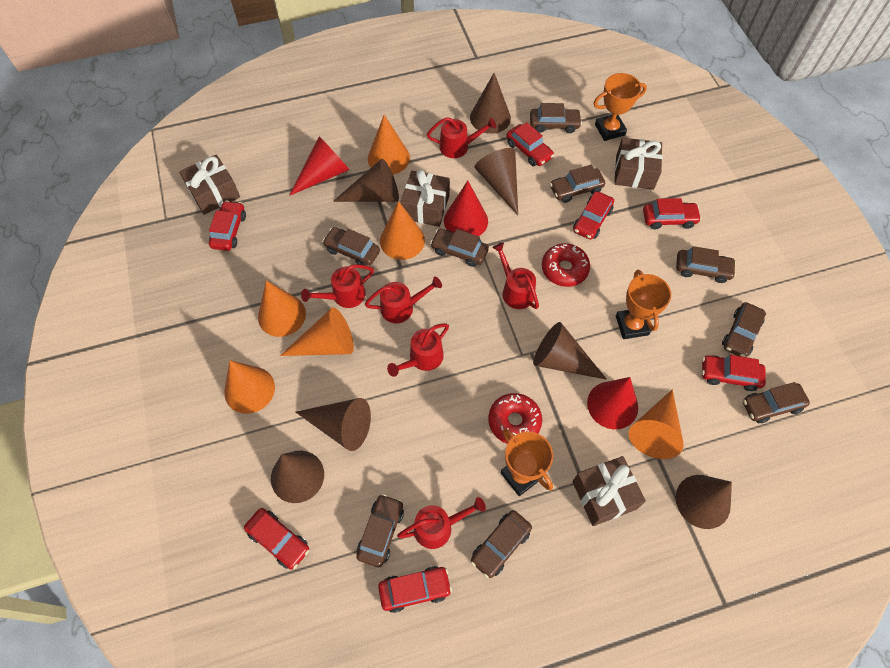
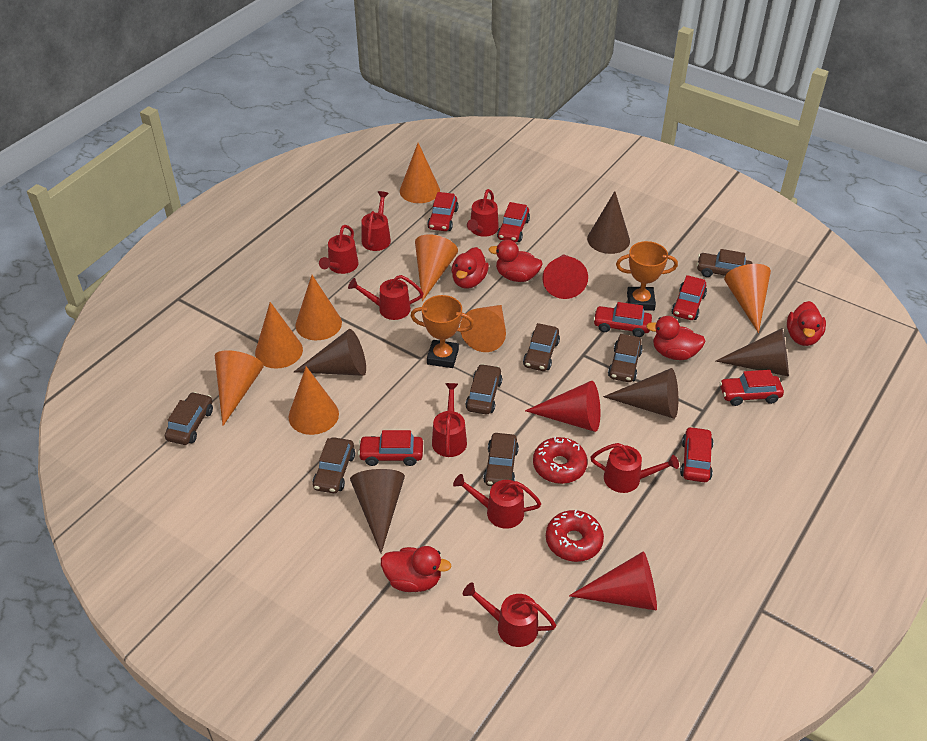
brown car: [322,227,380,266] [356,494,404,567] [430,229,489,267] [471,510,532,578] [530,103,582,133] [550,165,605,203] [676,246,736,283] [722,302,766,357] [743,382,810,423] = 9 -> [165,392,213,445] [313,437,355,493] [465,364,502,414] [483,433,519,486] [523,323,560,371] [608,334,643,382] [697,249,753,277] = 7
brown cone: [271,451,324,503] [296,398,371,451] [333,159,399,202] [470,73,511,134] [474,148,518,215] [533,322,607,380] [676,475,732,529] = 7 -> [294,329,366,376] [350,469,405,553] [587,191,630,254] [603,368,678,419] [716,328,789,377] = 5
brown gift: [179,154,240,215] [400,170,450,227] [572,456,646,526] [614,138,663,190] = 4 -> none = 0
orange cone: [224,360,275,414] [258,280,306,337] [280,307,354,356] [368,115,410,175] [380,201,425,260] [628,389,684,459] = 6 -> [214,350,264,426] [255,302,303,369] [289,366,339,435] [295,275,342,340] [400,143,440,203] [415,234,458,301] [460,305,506,352] [724,264,771,333] = 8
orange trophy: [500,429,553,496] [593,73,647,141] [616,270,671,339] = 3 -> [411,295,474,368] [616,241,678,311] = 2
red duck: none = 0 -> [381,546,451,592] [451,247,489,289] [489,240,543,282] [646,316,706,360] [787,301,826,346] = 5
red watering can: [301,264,374,308] [365,277,442,323] [387,323,449,377] [397,497,486,549] [427,117,496,158] [492,242,539,309] = 6 -> [319,225,359,274] [348,275,424,320] [361,191,391,251] [432,383,467,457] [453,474,541,529] [463,582,556,647] [467,189,499,237] [590,443,679,493] = 8

